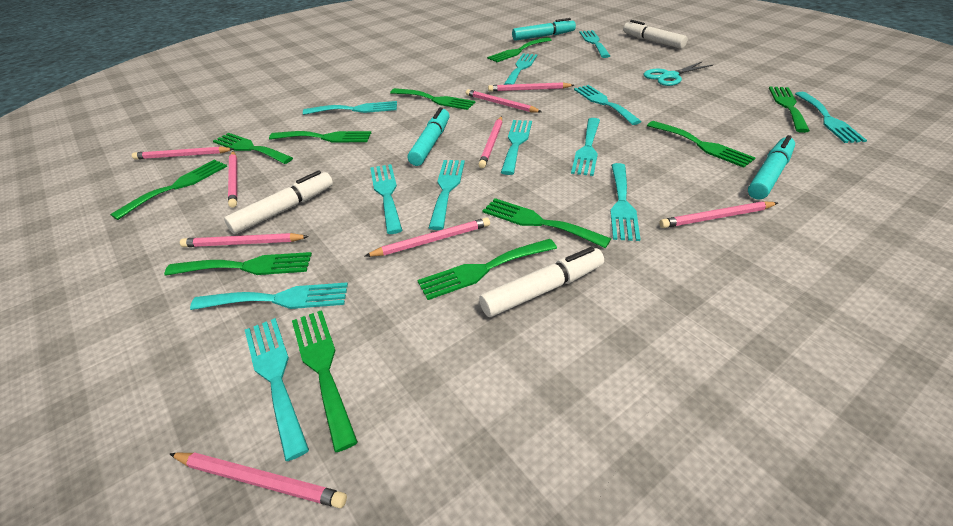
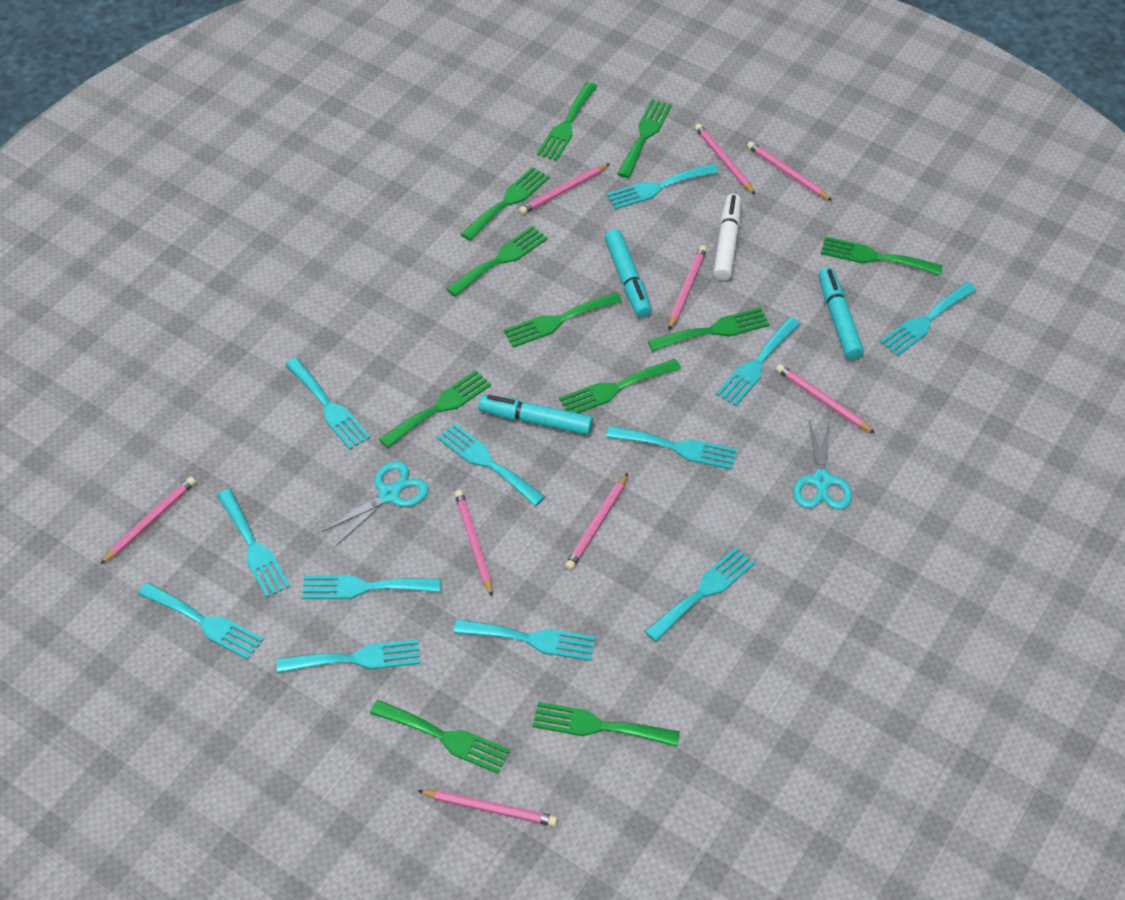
turquoise scissors: [643,62,713,86] = 1 -> [322,461,429,546] [793,419,852,509] = 2
white marker: [224,171,333,234] [479,247,604,317] [623,20,688,49] = 3 -> [713,194,741,281] = 1

